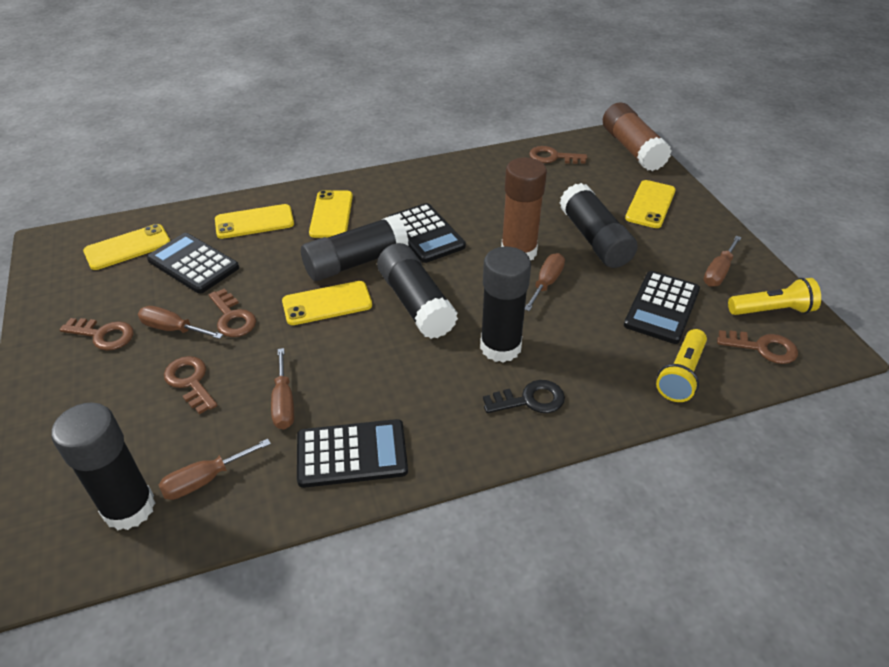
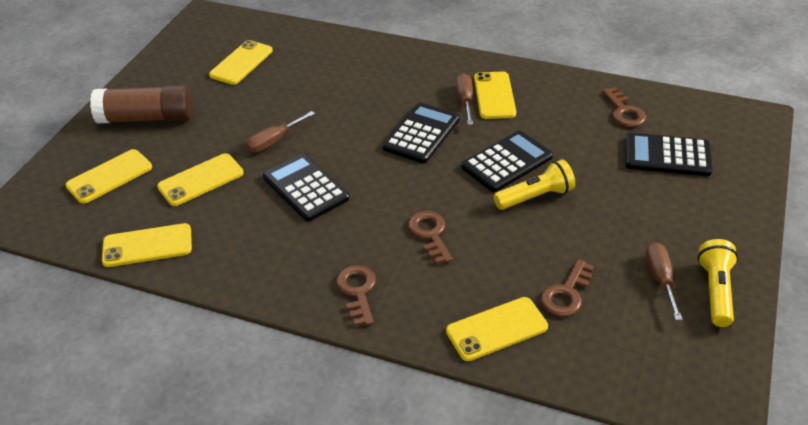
black glue stick: [51,403,155,530] [301,215,409,281] [377,243,458,339] [480,247,531,363] [560,183,638,268] = 5 -> none = 0
black key: [483,380,565,413] = 1 -> none = 0
brown glue stick: [501,157,547,260] [603,103,671,171] = 2 -> [90,85,193,124] = 1
brown key: [60,318,134,351] [164,356,217,414] [209,288,256,337] [529,146,587,164] [717,330,798,364] = 5 -> [336,265,376,326] [408,211,453,265] [541,259,594,317] [602,87,646,127] = 4
brown screwdriver: [138,306,223,339] [159,439,271,500] [271,348,294,429] [525,253,565,311] [703,236,742,287] = 5 -> [246,111,315,153] [456,73,473,125] [645,242,682,320] = 3
yellow phone: [83,224,170,270] [215,204,294,239] [282,281,372,325] [309,190,353,238] [625,180,676,228] = 5 -> [66,149,152,204] [102,223,192,267] [157,153,244,206] [209,40,273,85] [446,297,548,361] [474,71,516,119] = 6

